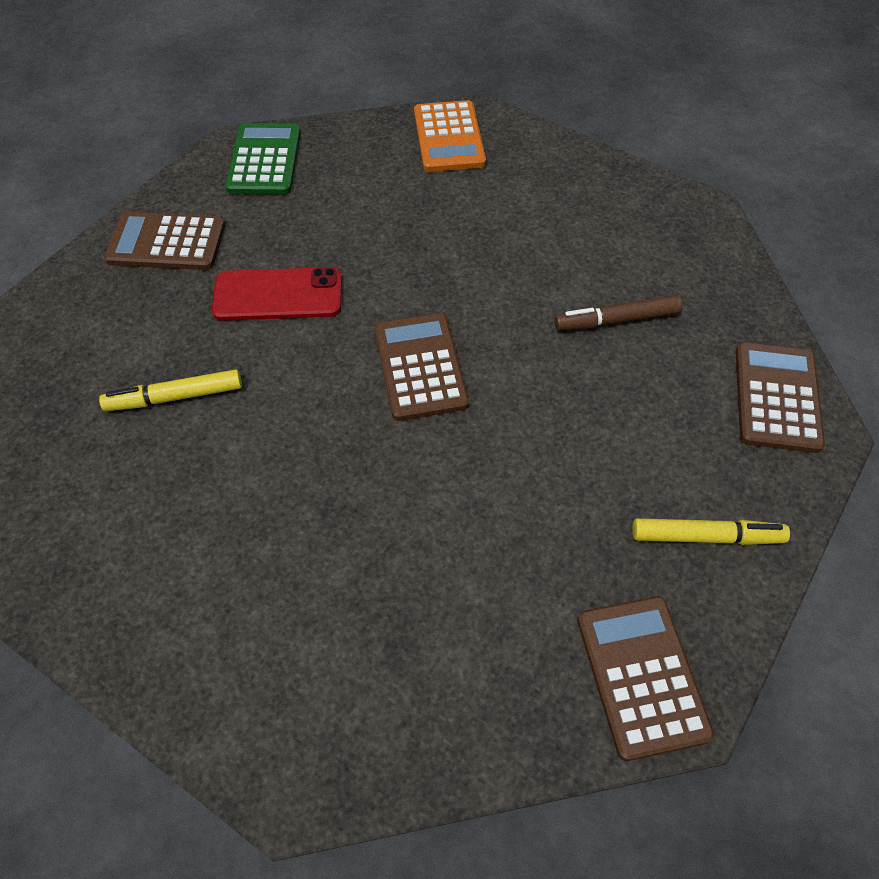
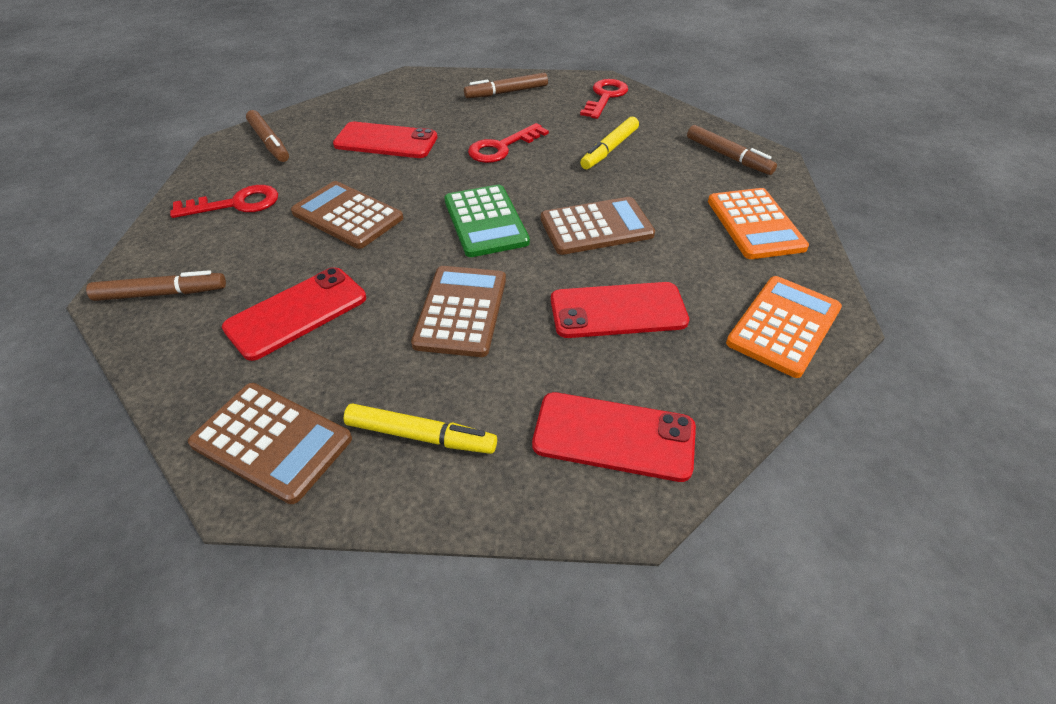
brown marker: [554,295,682,331] = 1 -> [86,270,226,301] [246,110,289,162] [464,73,548,98] [687,125,777,175] = 4
orange calculator: [414,100,486,172] = 1 -> [708,188,809,259] [726,276,842,378] = 2
red key: none = 0 -> [170,185,278,218] [468,123,549,163] [580,79,628,119] = 3
red phone: [211,267,342,321] = 1 -> [222,267,366,361] [333,122,437,158] [532,392,696,482] [551,282,689,338] = 4

